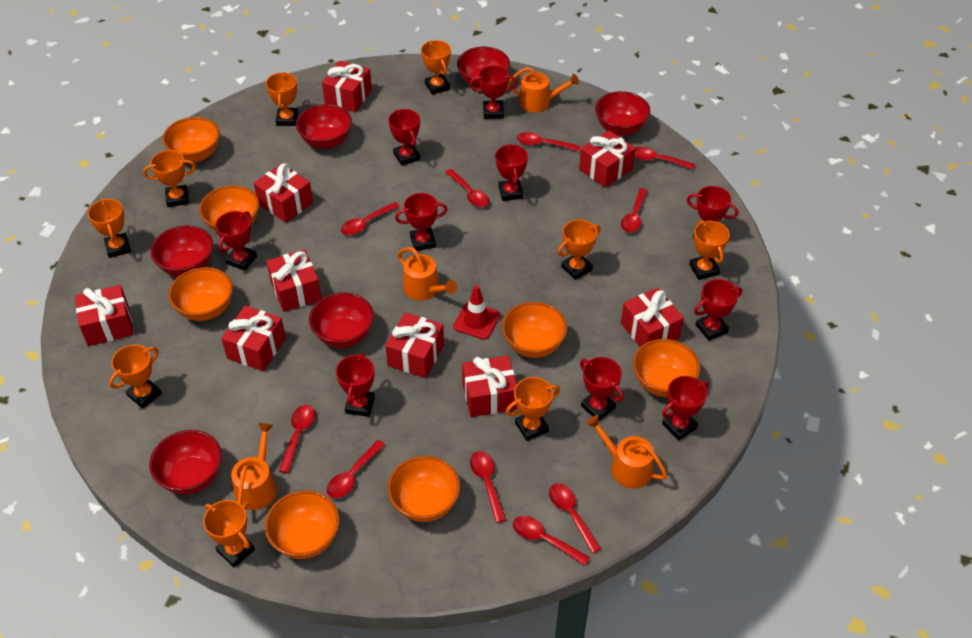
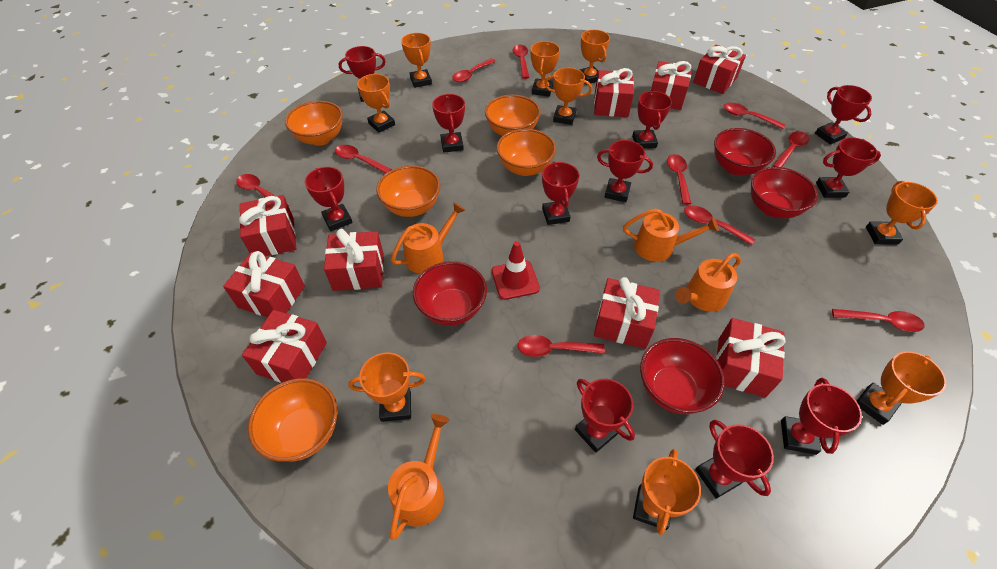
orange bowl: [163,117,220,162] [168,267,233,321] [199,185,259,232] [265,490,340,559] [387,456,460,522] [502,302,567,358] [633,339,700,397] = 7 -> [248,378,338,462] [285,101,343,146] [376,165,440,217] [485,95,541,136] [497,129,556,176] = 5
red bowl: [149,430,222,494] [151,225,213,276] [296,104,352,149] [309,293,374,348] [457,47,510,89] [595,91,651,136] = 6 -> [413,261,487,326] [640,338,725,414] [714,128,776,175] [751,167,818,218] = 4
red trophy: [216,211,257,271] [336,353,375,417] [388,109,420,166] [395,193,448,251] [469,65,518,119] [495,144,528,201] [580,357,624,421] [662,376,709,440] [687,186,738,239] [694,279,742,341] = 10 -> [305,167,353,231] [339,46,386,102] [432,94,465,153] [542,161,579,225] [575,379,635,453] [597,140,653,202] [632,91,672,149] [695,419,774,499] [781,378,862,455] [815,85,872,145] [816,137,881,198] = 11

